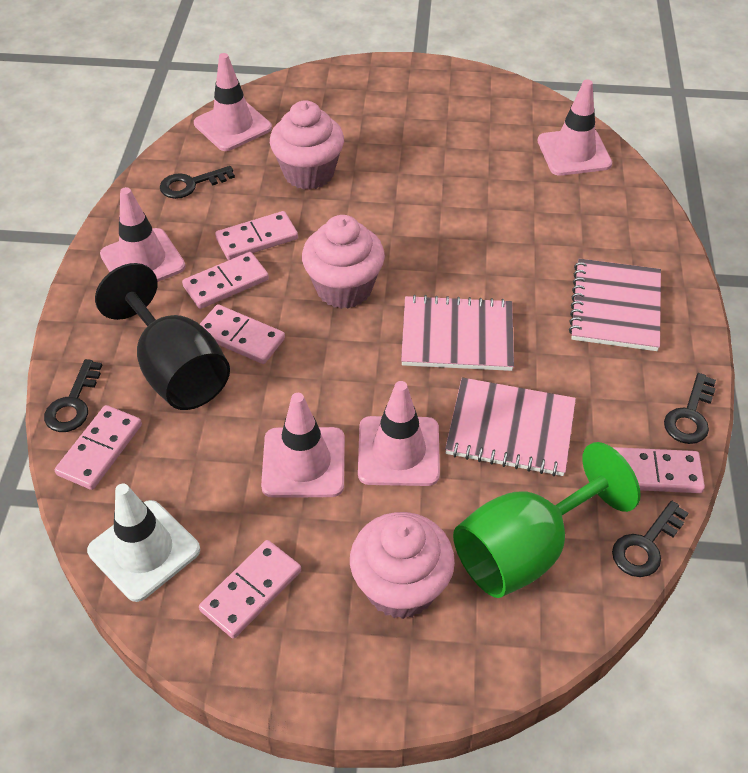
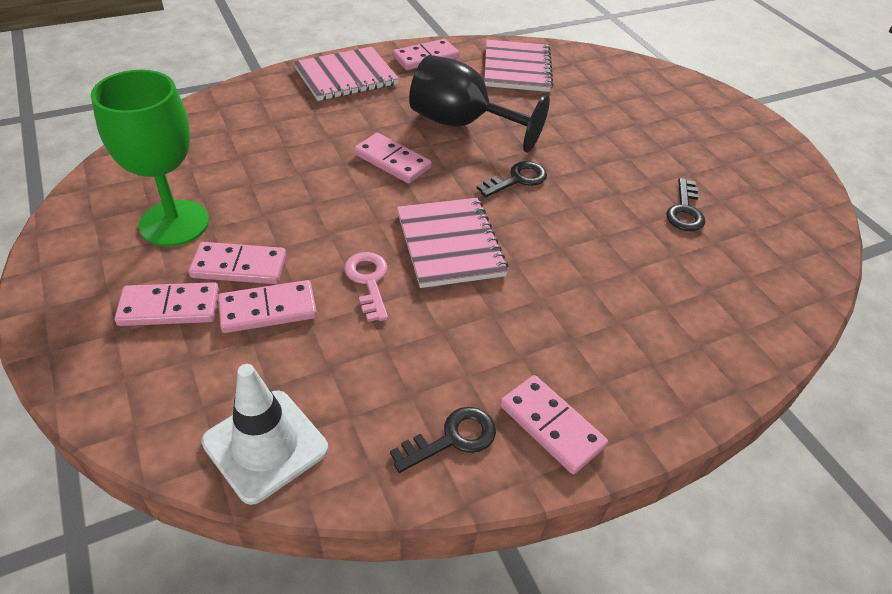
black key: [44,359,102,432] [160,166,235,199] [612,501,688,577] [664,373,716,444] = 4 -> [390,407,496,473] [476,161,547,197] [666,178,705,231] = 3
pink cupcake: [270,100,344,190] [302,215,385,309] [350,512,455,619] = 3 -> none = 0
pink key: none = 0 -> [344,252,388,322] = 1
pink traffic cone: [100,187,186,282] [194,53,272,151] [261,393,345,498] [358,381,440,486] [537,79,612,176] = 5 -> none = 0

